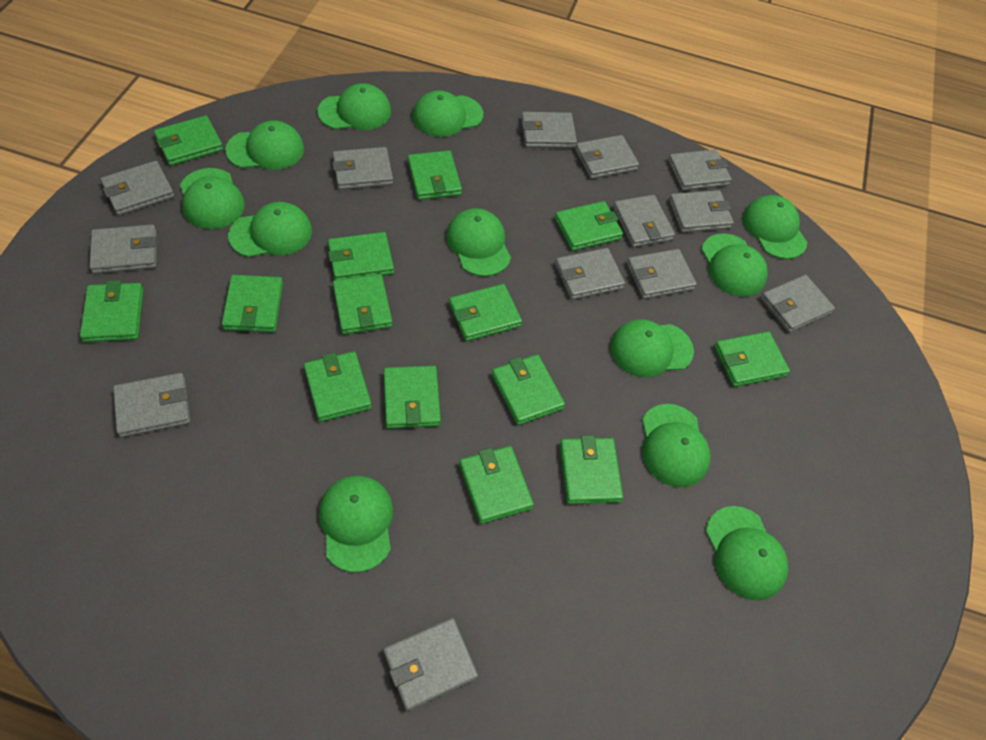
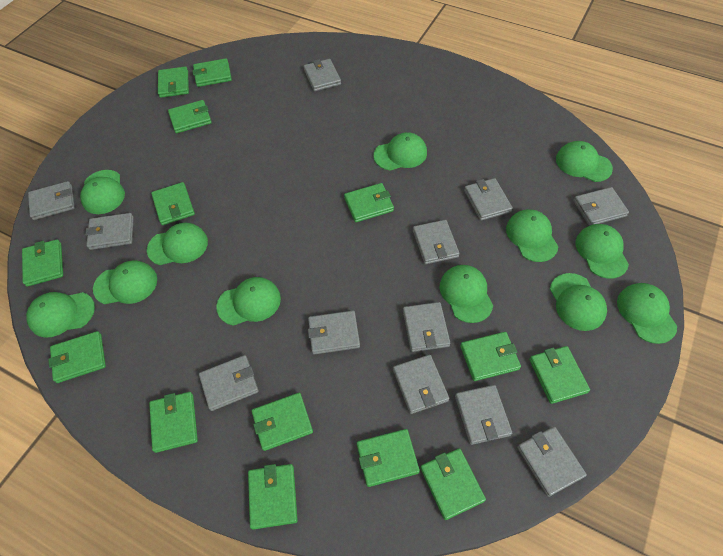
grey wallet: [89,224,157,274] [101,161,174,216] [113,373,190,437] [333,147,393,190] [383,618,478,711] [521,112,577,148] [555,248,625,300] [575,135,639,179] [613,195,675,248] [627,249,697,299] [668,149,732,191] [669,190,734,233] [760,275,835,333] = 13 -> [28,181,75,220] [85,213,134,250] [199,355,259,411] [303,59,341,91] [308,311,360,355] [393,355,449,414] [403,302,450,352] [413,220,460,264] [455,385,512,445] [464,178,513,221] [517,427,587,497] [573,187,629,226] = 12

